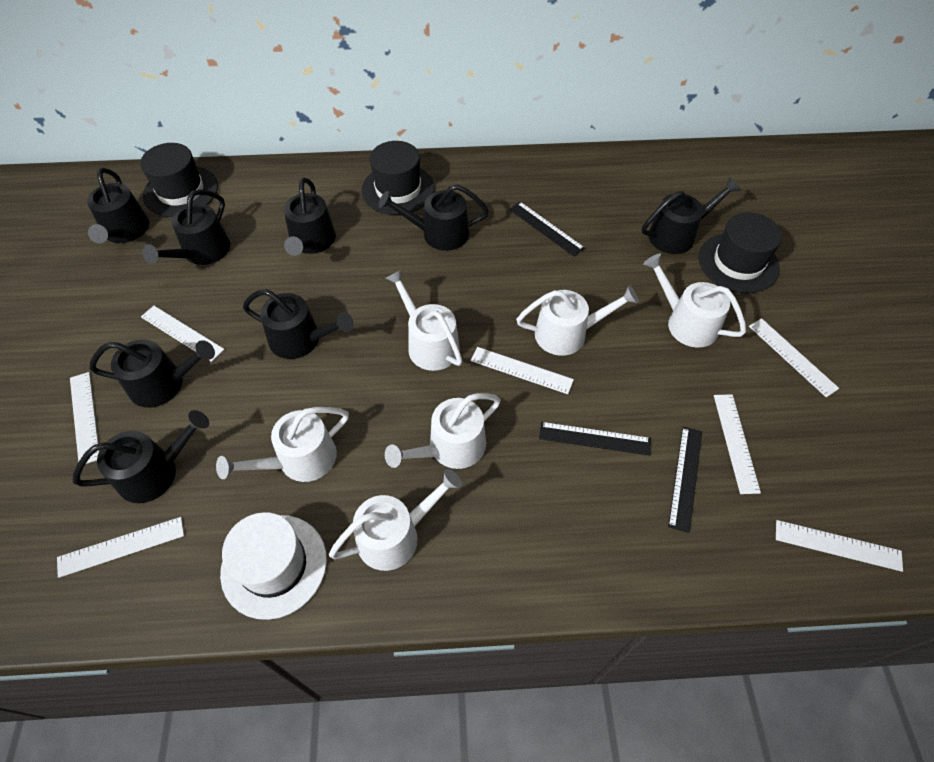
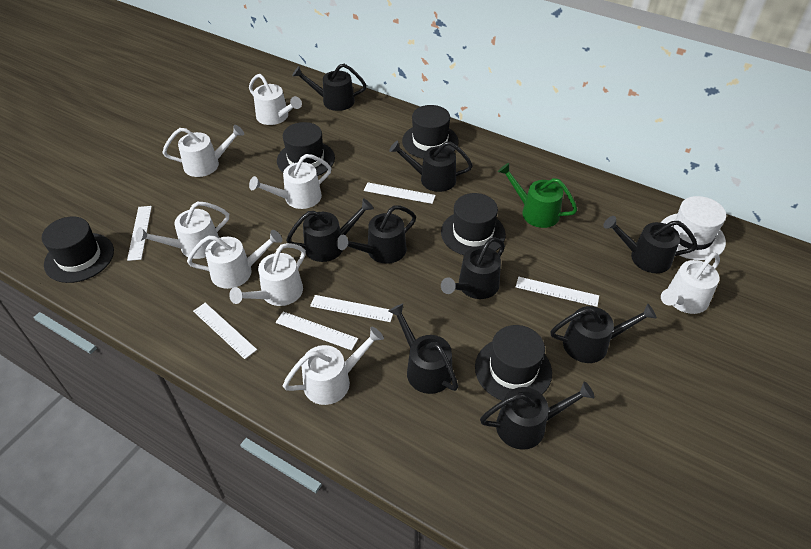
black hat: [140,143,218,217] [362,141,435,215] [699,212,782,293] = 3 -> [42,217,114,283] [277,122,335,176] [402,105,458,159] [441,193,506,255] [475,325,552,401] = 5
black ruler: [509,202,585,257] [539,422,651,456] [668,427,702,533] = 3 -> none = 0
black watering can: [73,410,209,503] [87,168,149,243] [90,339,215,408] [142,189,231,265] [243,289,354,359] [284,178,336,256] [379,184,489,251] [642,177,741,254] = 8 -> [286,198,374,262] [292,64,366,111] [337,205,416,264] [389,140,473,192] [389,303,458,394] [441,237,505,299] [480,381,595,450] [550,304,657,363] [603,216,698,273] = 9
green watering can: none = 0 -> [498,163,577,228] = 1
white ruler: [57,517,184,578] [70,372,99,464] [141,306,225,362] [470,347,574,394] [714,394,761,494] [749,318,839,397] [776,520,903,572] = 7 -> [127,206,152,261] [193,303,257,359] [276,312,358,350] [310,295,393,322] [364,182,436,204] [516,277,599,307] = 6
white watering can: [216,407,349,482] [329,469,462,571] [385,393,501,469] [386,269,463,371] [516,286,639,356] [643,254,746,347] = 6 -> [136,202,229,259] [162,125,244,177] [187,230,282,289] [229,243,306,306] [249,74,302,125] [249,154,332,209] [283,327,384,405] [661,253,720,314] = 8

